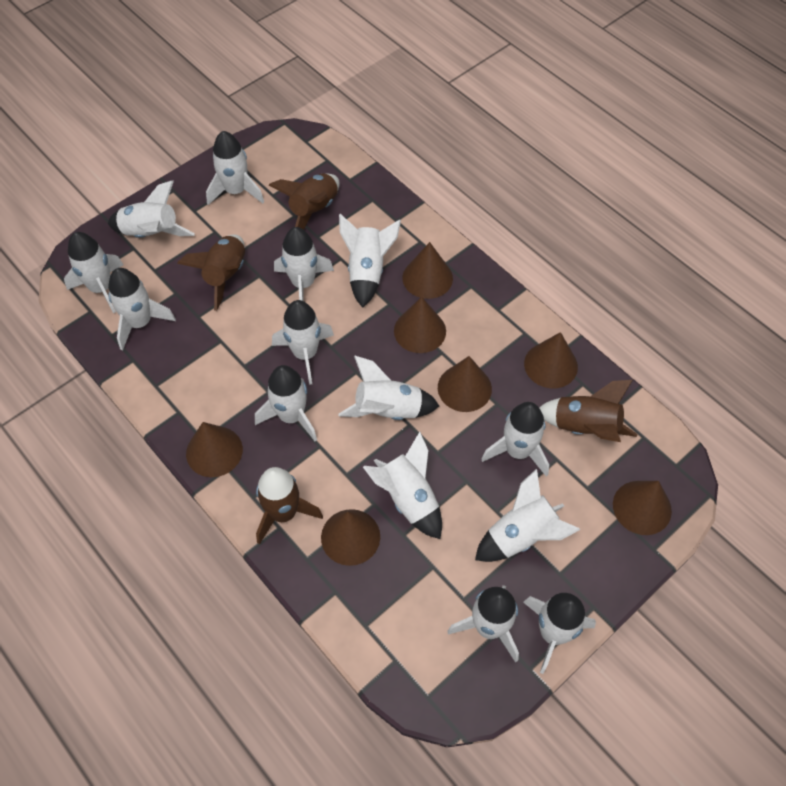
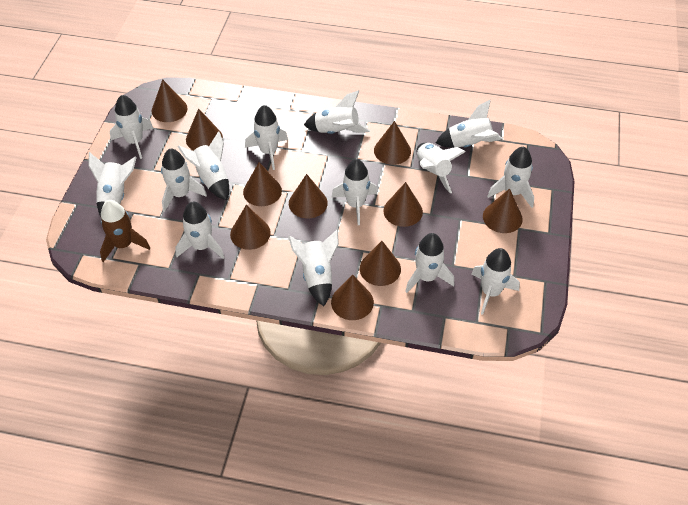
brown cone: [186,422,243,477] [321,509,380,566] [394,297,446,353] [402,242,453,299] [438,356,492,412] [524,332,578,388] [613,481,672,535] = 7 -> [152,79,188,122] [186,109,223,150] [230,205,271,250] [243,162,282,206] [289,174,328,218] [331,275,374,320] [360,241,401,286] [374,121,411,165] [383,182,423,227] [483,188,523,233] = 10
brown rocket: [177,235,245,311] [256,467,323,545] [268,173,340,230] [539,380,637,442] = 4 -> [100,200,150,262] = 1

